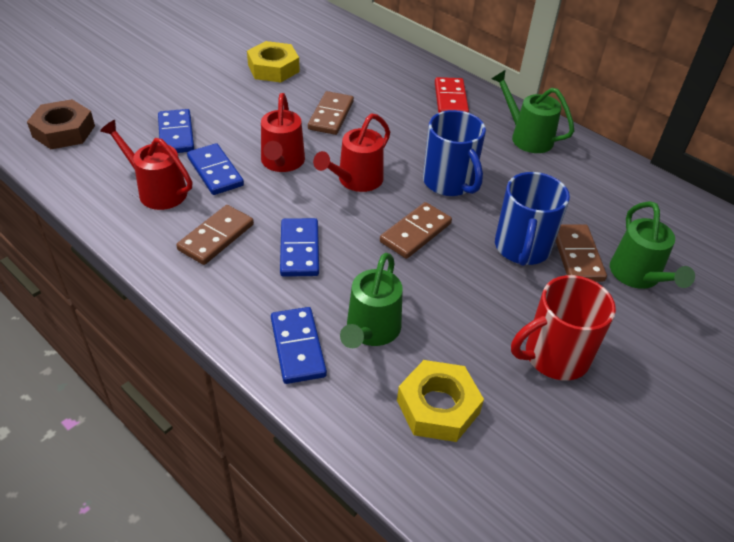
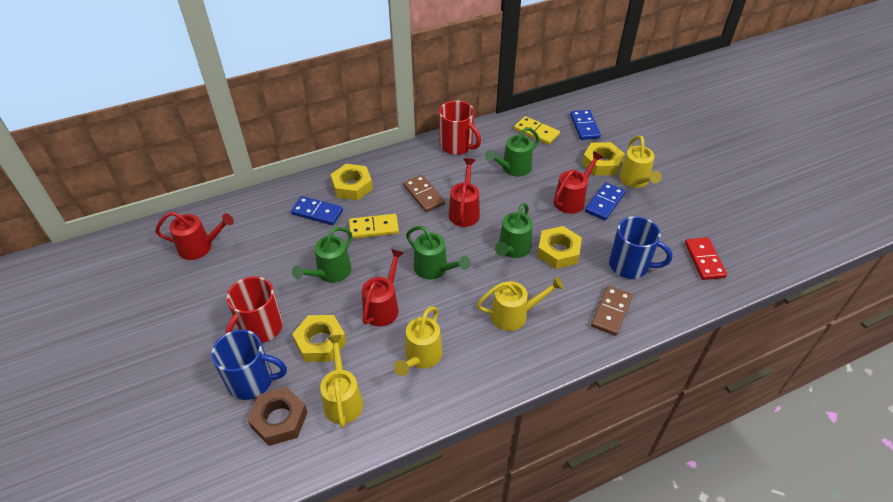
blue domino: [158,109,194,153] [187,143,244,195] [271,307,327,384] [280,218,319,277] = 4 -> [291,196,343,225] [570,110,601,140] [585,182,625,220] = 3
brown domino: [176,205,254,265] [308,91,354,135] [380,202,452,259] [555,224,607,282] = 4 -> [403,175,445,212] [591,286,632,336] = 2
green watering can: [340,253,403,348] [491,70,574,153] [610,201,695,289] = 3 -> [292,227,352,283] [406,226,470,280] [485,127,539,177] [495,203,533,258] = 4
red mug: [511,275,616,380] = 1 -> [226,276,283,343] [439,101,481,155] = 2
red watering can: [100,120,192,210] [261,93,305,172] [313,113,390,192] = 3 -> [155,212,234,260] [362,249,404,326] [449,158,480,227] [554,151,604,214] = 4
yellow domino: none = 0 -> [349,214,399,239] [514,116,560,145] = 2
yellow nut: [247,41,300,82] [397,360,484,442] = 2 -> [292,315,346,362] [331,164,373,200] [537,226,582,269] [582,142,625,176] = 4
yellow watering can: none = 0 -> [320,335,363,428] [394,307,443,376] [477,277,564,331] [619,135,662,188] = 4

